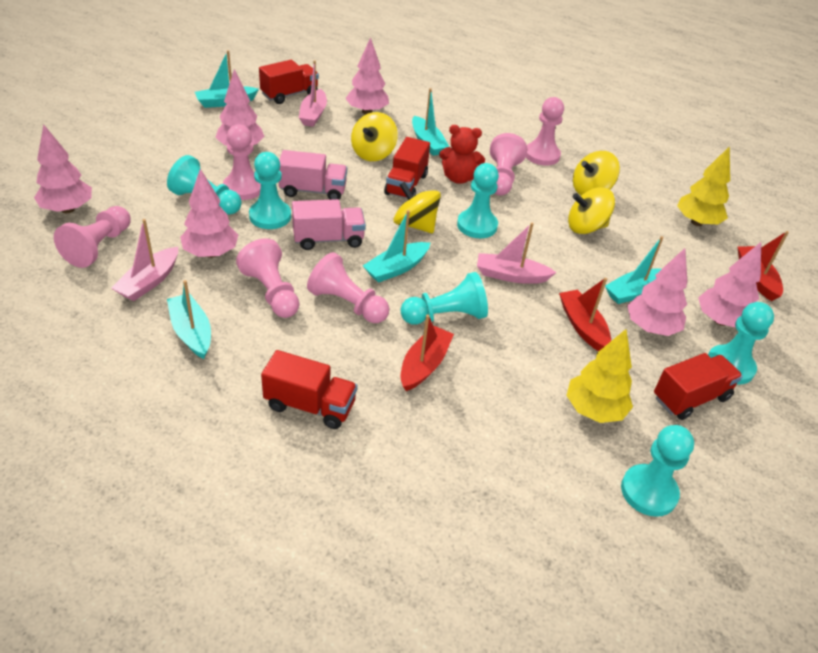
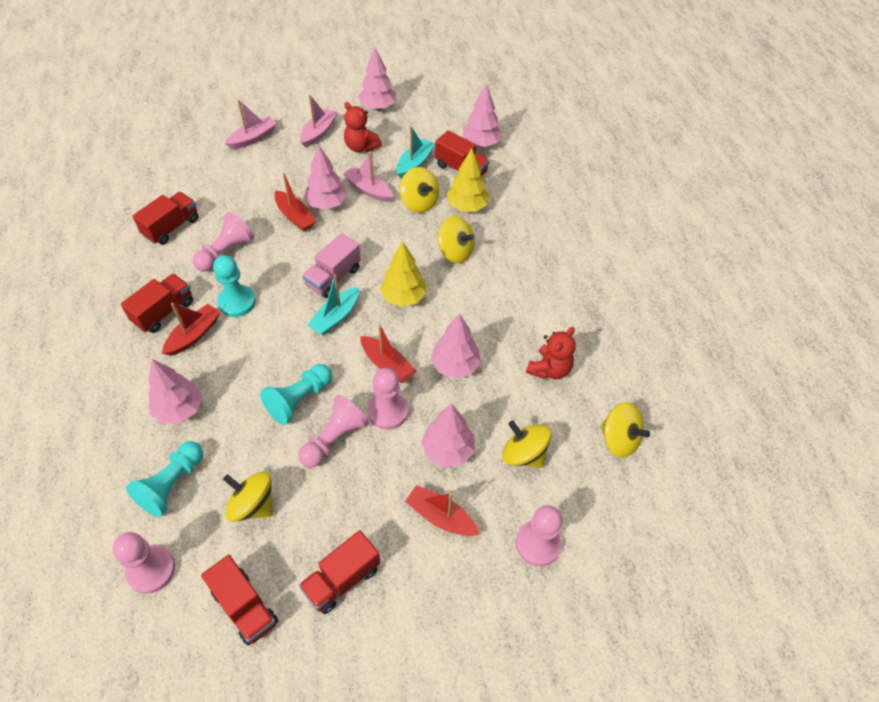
pink pawn: [54,206,131,268] [223,124,261,200] [236,238,300,318] [307,252,389,323] [490,133,527,196] [526,97,564,166] = 6 -> [113,532,175,594] [193,212,254,272] [298,394,369,468] [367,368,408,430] [516,505,562,566] = 5
pink truck: [279,150,347,200] [292,199,366,250] = 2 -> [302,233,361,298] = 1
red boat: [400,314,454,391] [559,278,611,351] [738,231,789,301] = 3 -> [162,303,220,356] [274,173,316,231] [360,324,417,383] [405,485,480,536] = 4
red teddy bear: [439,125,485,184] = 1 -> [344,102,382,152] [526,327,576,380] = 2
red truck: [259,60,319,104] [261,350,357,429] [384,137,430,198] [654,353,743,420] = 4 -> [121,273,193,333] [133,192,198,245] [201,555,278,645] [299,530,380,614] [435,130,490,176] = 5
turquoise boat: [167,280,211,359] [195,50,259,108] [363,210,430,283] [412,88,449,156] [605,236,664,304] = 5 -> [307,275,359,335] [396,126,435,178] = 2
turquoise pawn: [167,155,242,215] [249,152,291,229] [400,272,488,325] [457,163,499,238] [621,425,694,517] [708,302,774,385] = 6 -> [126,441,203,517] [213,255,256,317] [260,364,332,425] = 3
yellow spinning top: [351,112,398,161] [393,182,441,233] [568,187,615,234] [573,151,620,195] = 4 -> [223,471,273,522] [399,167,439,213] [438,216,475,263] [502,420,552,468] [600,402,650,458] = 5

